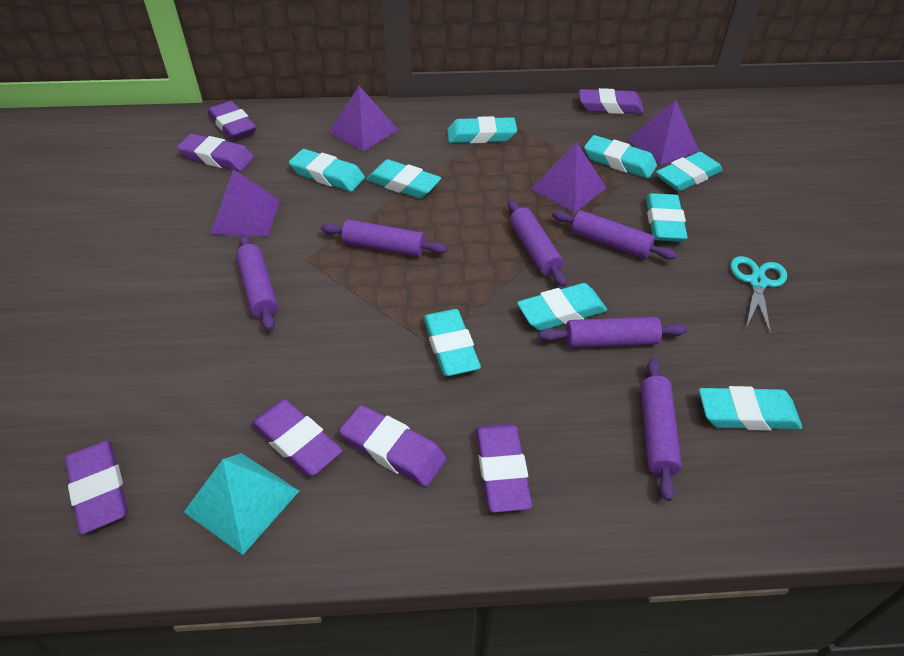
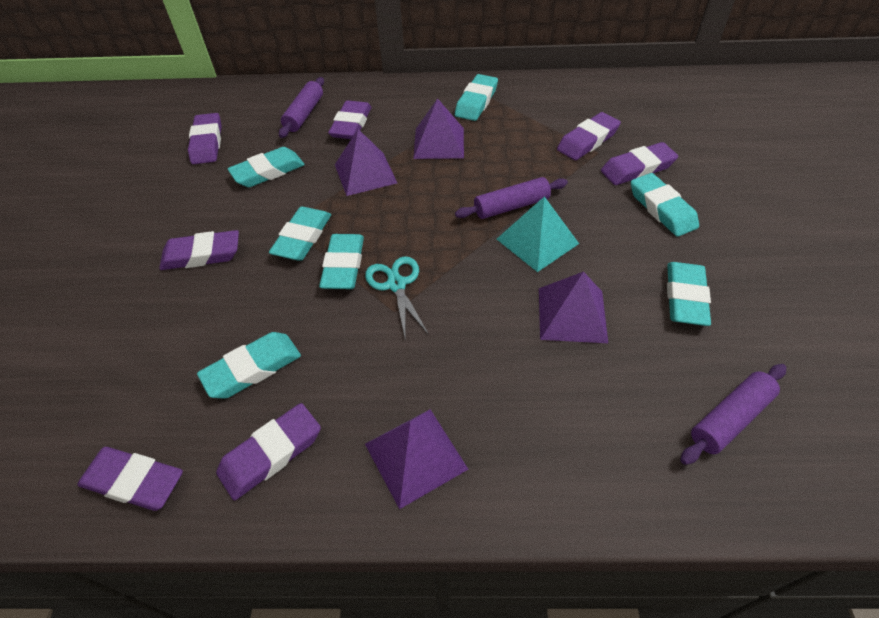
purple rolling pin: [236,235,278,331] [321,220,448,257] [508,200,567,287] [539,317,687,348] [552,210,677,260] [641,358,682,501] = 6 -> [279,77,324,138] [455,177,568,219] [680,364,787,465] = 3
turquoise eraser: [289,149,365,192] [366,159,441,199] [423,309,481,376] [447,116,517,143] [517,283,607,331] [584,135,657,178] [646,193,688,242] [656,152,723,191] [699,386,802,431] = 9 -> [197,332,301,399] [228,147,305,187] [269,207,331,261] [319,234,364,289] [455,74,498,121] [631,173,699,237] [667,262,711,326] = 7

